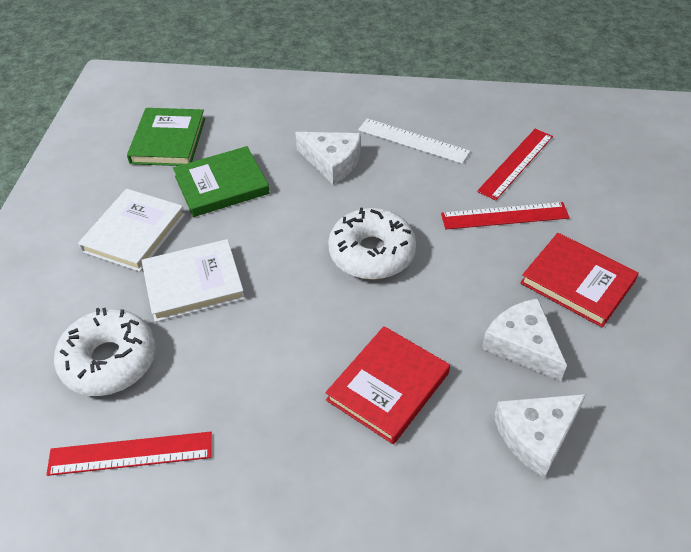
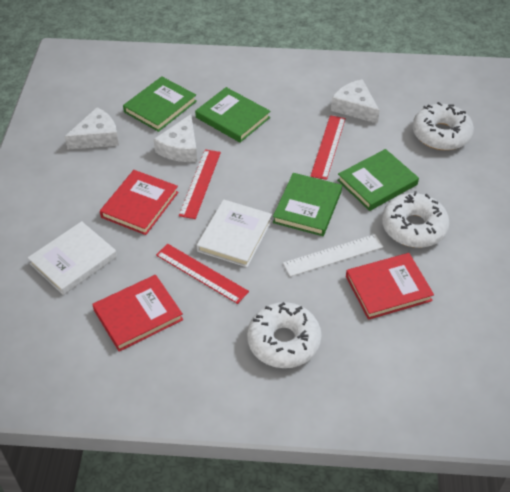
green book: [127,108,205,166] [173,146,270,217] = 2 -> [123,76,197,132] [195,87,270,142] [273,173,342,236] [337,149,419,211] = 4
red book: [326,326,450,444] [520,233,639,327] = 2 -> [92,275,183,352] [100,170,178,235] [346,253,434,320] = 3
white donut: [54,308,156,396] [328,207,416,280] = 2 -> [247,302,322,368] [382,191,450,248] [412,102,474,150] = 3

